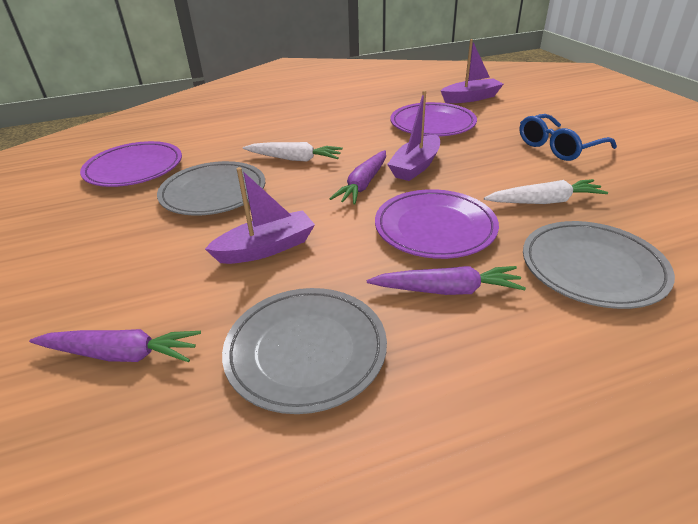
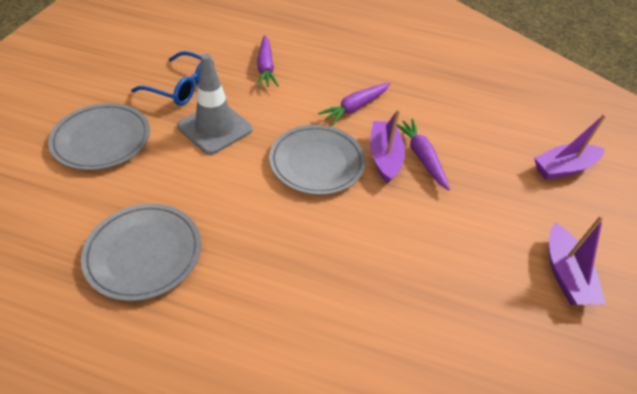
grey traffic cone: none = 0 -> [177,54,253,155] = 1
purple plate: [80,141,182,187] [375,189,499,259] [390,102,477,136] = 3 -> none = 0
white carrot: [243,142,343,162] [484,179,608,204] = 2 -> none = 0

